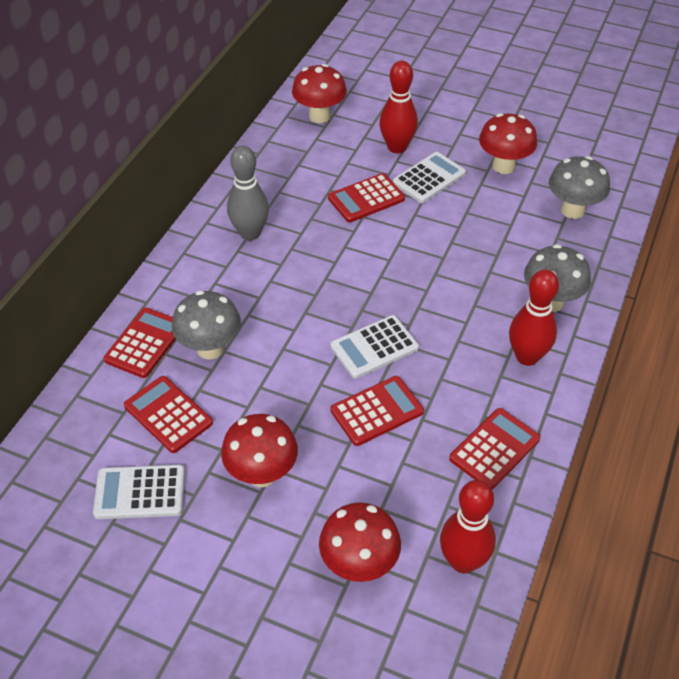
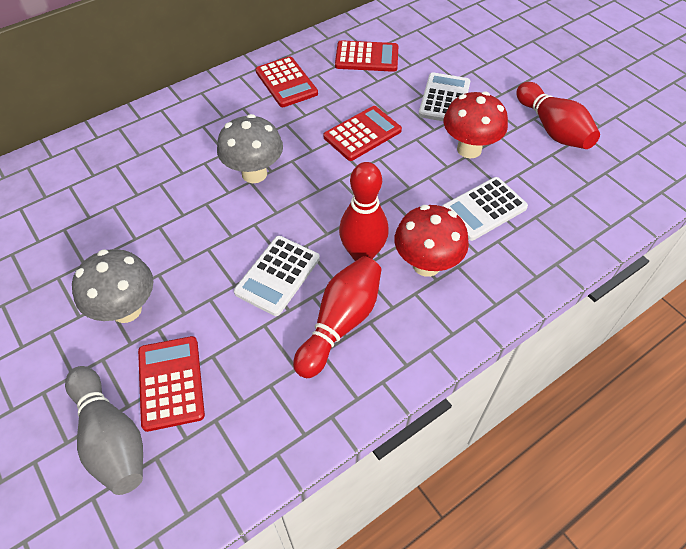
grey mushroom: [172,290,241,360] [524,244,591,312] [549,156,610,219] = 3 -> [72,249,153,323] [217,114,283,183] = 2
red calculator: [104,308,176,378] [124,376,213,453] [328,173,405,222] [331,376,424,446] [449,408,540,489] = 5 -> [138,336,205,432] [256,56,318,107] [324,106,402,161] [335,40,398,72] = 4
red mushroom: [221,414,298,487] [292,64,347,123] [319,502,401,582] [479,113,537,174] = 4 -> [395,205,469,277] [444,92,508,158] = 2

